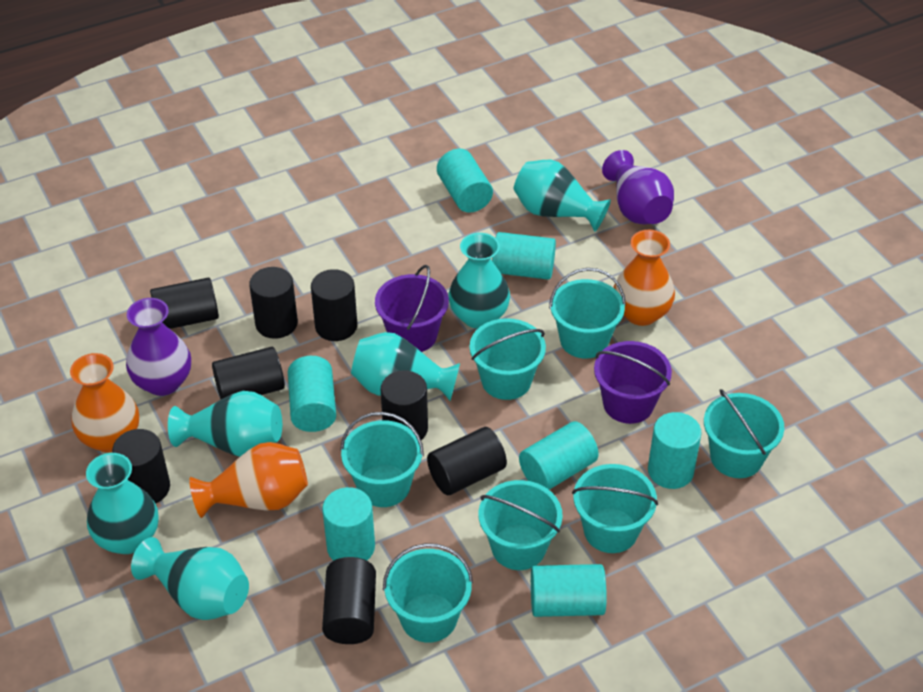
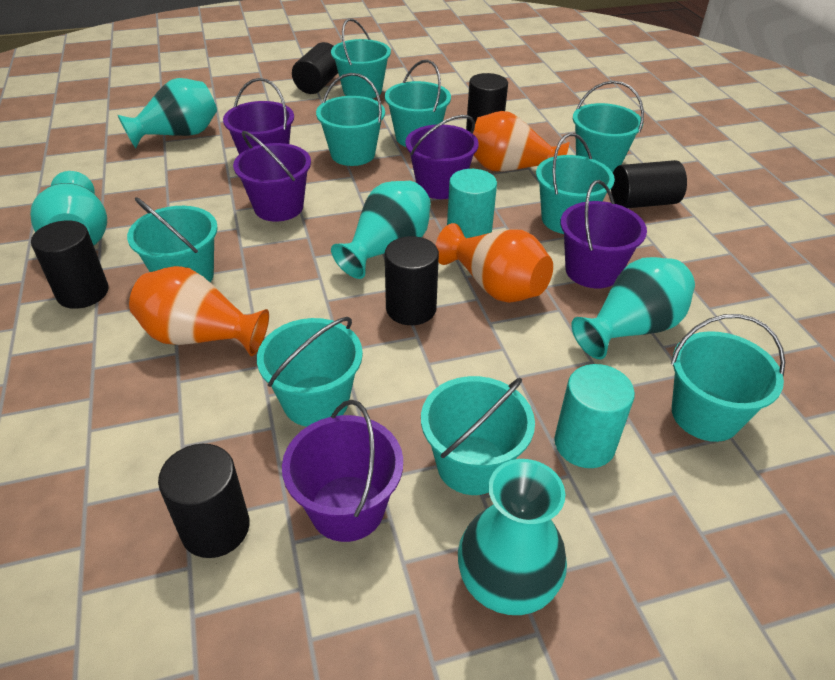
black cylinder: [112,429,170,503] [150,278,219,329] [212,347,285,399] [249,267,298,339] [311,269,357,341] [322,557,376,644] [380,370,428,440] [427,427,507,495] = 8 -> [31,220,109,309] [158,444,250,558] [292,42,338,94] [385,236,439,325] [466,73,508,132] [611,160,687,208] = 6
purple bucket: [375,265,449,352] [594,341,672,424] = 2 -> [223,78,294,154] [233,131,311,222] [282,400,403,542] [405,115,479,199] [560,180,647,288] = 5
purple vase: [126,298,191,396] [602,150,674,224] = 2 -> none = 0
turquoise bucket: [340,412,424,507] [383,543,473,643] [470,318,546,400] [478,480,563,570] [549,268,626,359] [572,464,658,553] [704,389,784,478] = 7 -> [127,197,218,282] [257,317,363,427] [316,73,385,166] [331,18,391,99] [385,60,451,147] [421,376,535,495] [536,133,615,234] [573,81,644,173] [671,314,785,442] = 9
turquoise cylinder: [288,356,336,432] [322,487,375,561] [437,149,493,213] [492,232,556,280] [519,421,599,490] [531,564,607,617] [648,412,702,489] = 7 -> [447,169,497,238] [555,364,635,468] = 2
turquoise vase: [86,453,158,554] [131,537,249,620] [168,391,282,457] [351,332,460,401] [448,233,510,329] [513,160,611,232] = 6 -> [30,171,107,245] [118,78,217,148] [331,181,431,279] [458,459,567,615] [571,257,695,359] = 5

